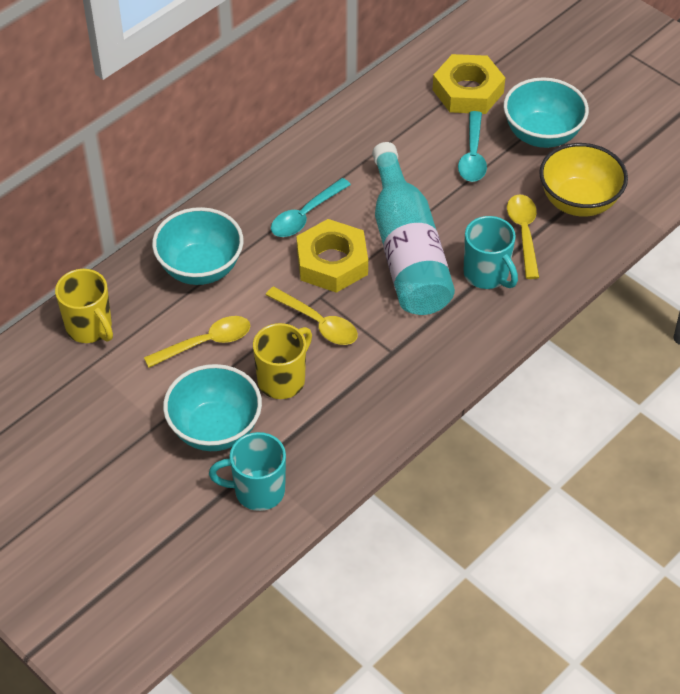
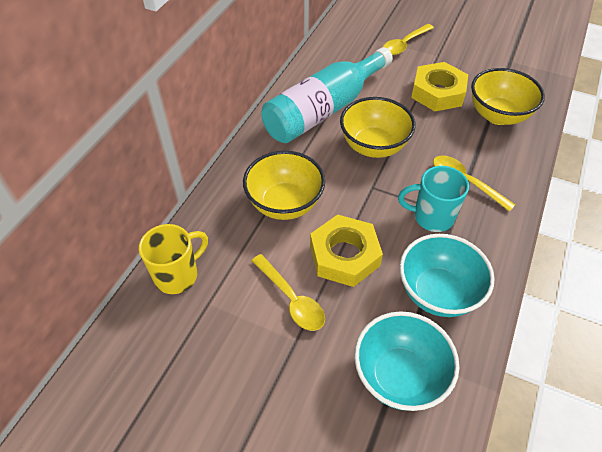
turquoise bowl: [152,207,243,285] [163,364,262,451] [503,77,589,148] = 3 -> [354,311,459,411] [400,234,495,317] = 2
turquoise mug: [209,432,286,511] [464,216,518,289] = 2 -> [398,166,469,232] = 1
turquoise spoon: [271,178,351,237] [458,111,487,182] = 2 -> none = 0
yellow bowl: [539,143,628,216] = 1 -> [243,151,325,220] [340,97,416,158] [471,68,545,125] = 3
yellow mug: [55,269,113,343] [253,323,312,399] = 2 -> [139,224,208,294] = 1

